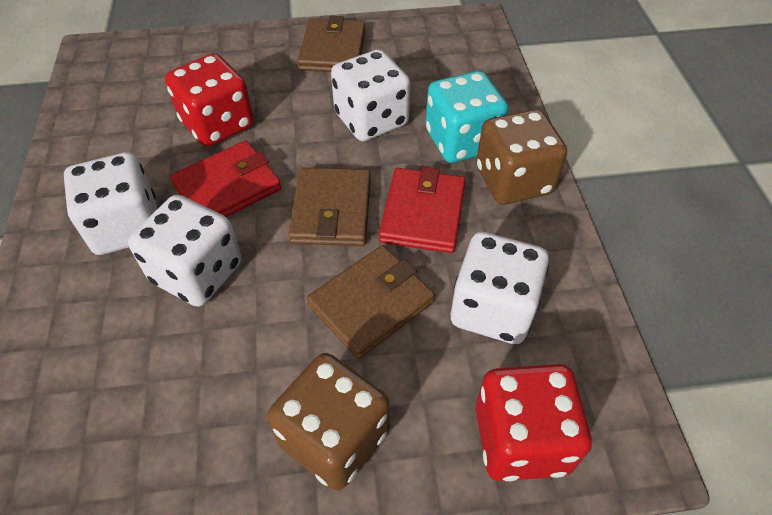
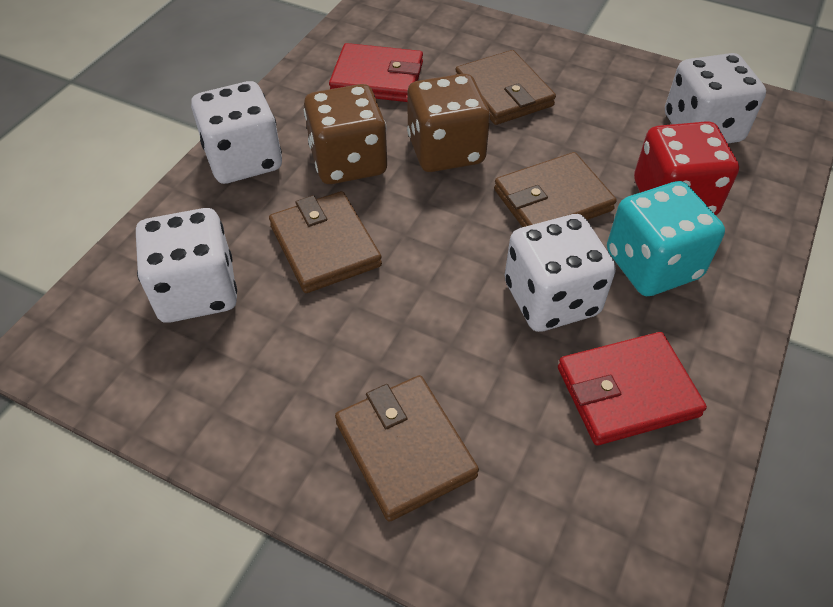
brown wallet: [288,168,371,246] [298,16,365,72] [307,245,435,359] = 3 -> [269,191,382,293] [335,375,479,522] [455,50,556,125] [494,152,617,227] = 4
red dice: [165,53,254,147] [476,364,592,481] = 2 -> [634,121,739,215] = 1

